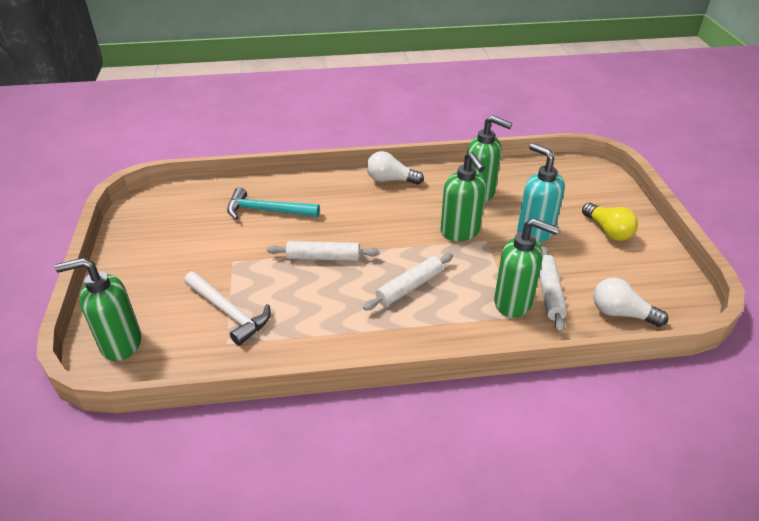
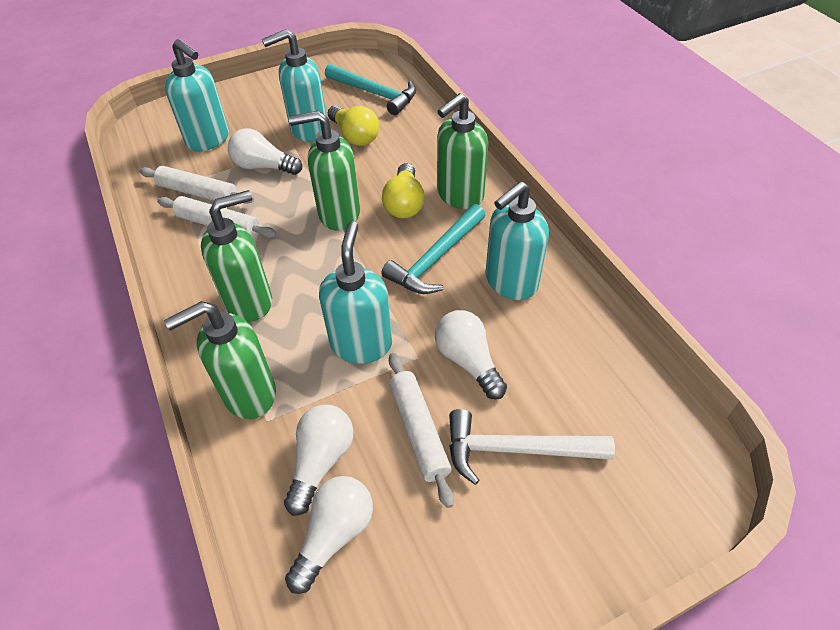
turquoise hammer: [227,187,320,219] = 1 -> [325,64,416,115] [381,204,485,294] = 2
turquoise soap dispenser: [517,143,565,243] = 1 -> [165,39,229,151] [262,29,326,142] [319,221,392,364] [485,181,549,300] = 4
white light bulb: [367,151,424,185] [593,277,668,327] = 2 -> [228,128,302,175] [284,405,354,516] [285,476,373,594] [435,310,507,399] = 4
yellow light bulb: [582,203,638,241] = 1 -> [328,105,379,146] [382,163,425,218] = 2

